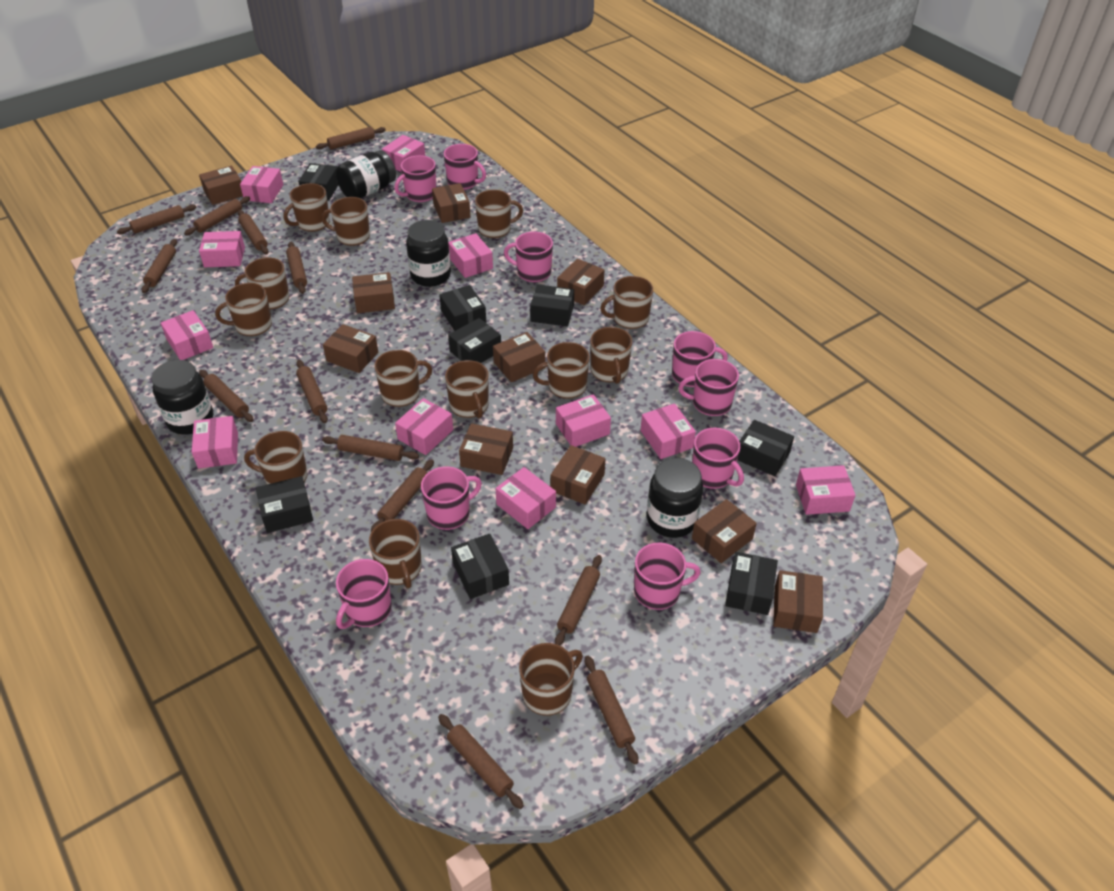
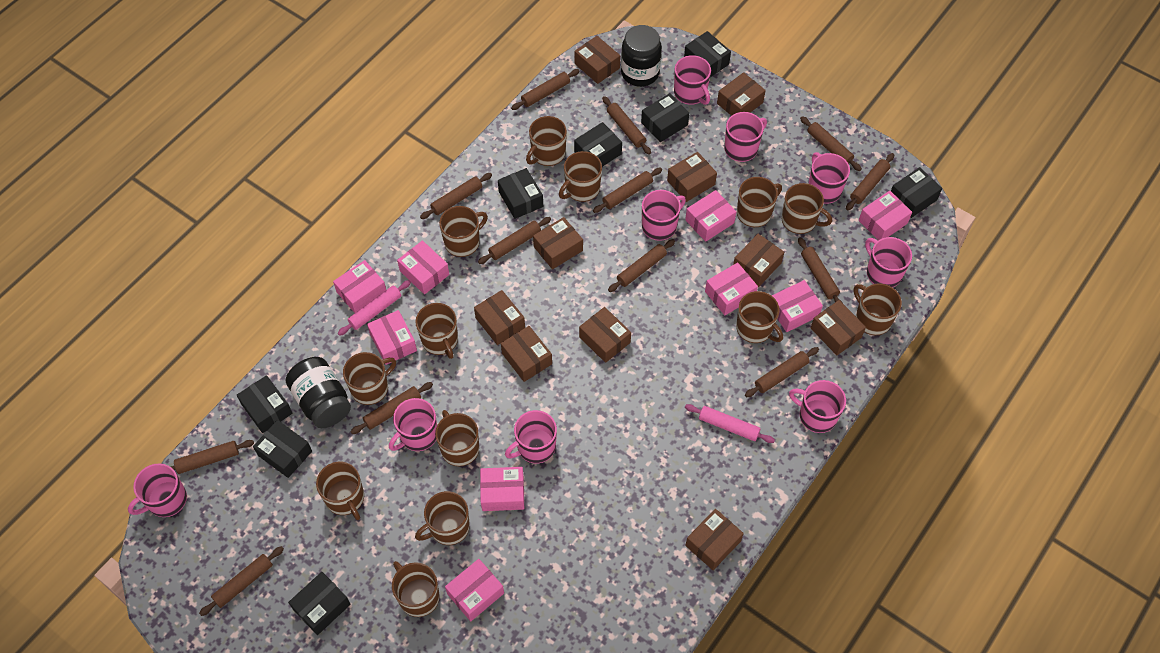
black jar: [151,360,213,435] [336,150,396,198] [406,220,451,287] [647,458,703,538] = 4 -> [286,357,351,428] [621,25,662,87] = 2
pink box: [161,310,213,360] [192,416,238,469] [199,231,245,267] [240,166,283,203] [382,135,425,172] [395,398,453,455] [448,233,493,278] [495,467,556,529] [556,394,611,447] [640,403,696,459] [796,465,856,515] = 11 -> [333,260,386,313] [367,310,417,365] [397,240,449,294] [445,559,504,621] [480,467,524,511] [685,190,736,242] [705,262,758,315] [772,280,823,332] [859,191,912,240] = 9
pink rolling pin: none = 0 -> [338,280,411,336] [685,404,775,443] = 2

